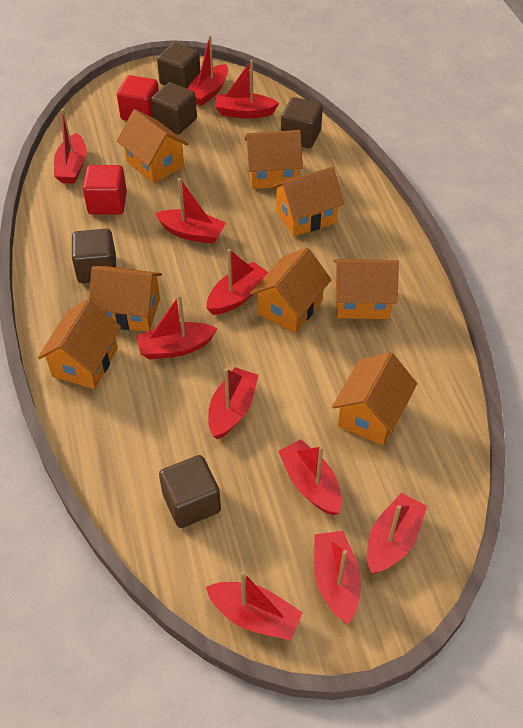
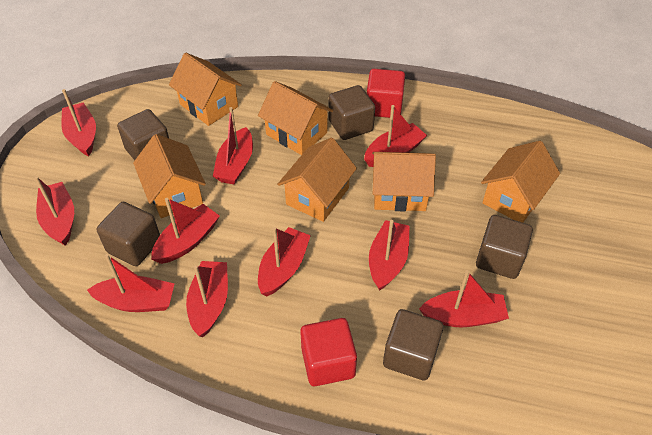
orange house: [38,299,121,389] [89,266,162,332] [117,109,188,184] [245,130,303,189] [250,248,331,333] [271,167,344,237] [332,352,417,445] [334,259,399,319] = 8 -> [133,134,206,218] [169,53,242,126] [258,81,333,155] [277,138,357,222] [372,152,436,211] [481,141,560,223] = 6
red boat: [54,109,86,184] [136,295,218,359] [155,178,226,244] [187,35,228,106] [206,571,303,641] [207,249,268,315] [208,367,259,439] [215,60,279,119] [278,439,342,515] [314,531,361,624] [367,493,427,574] = 11 -> [35,176,74,246] [62,89,96,156] [87,254,175,312] [151,198,220,264] [186,261,228,337] [213,107,253,185] [258,227,311,297] [364,105,427,167] [369,220,409,291] [419,270,509,327] = 10

